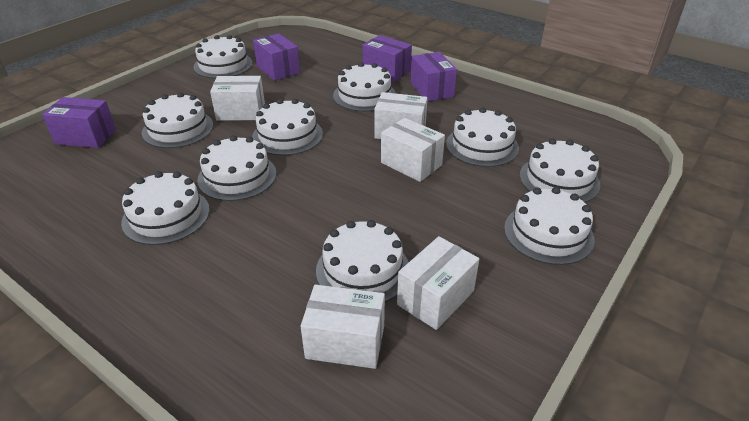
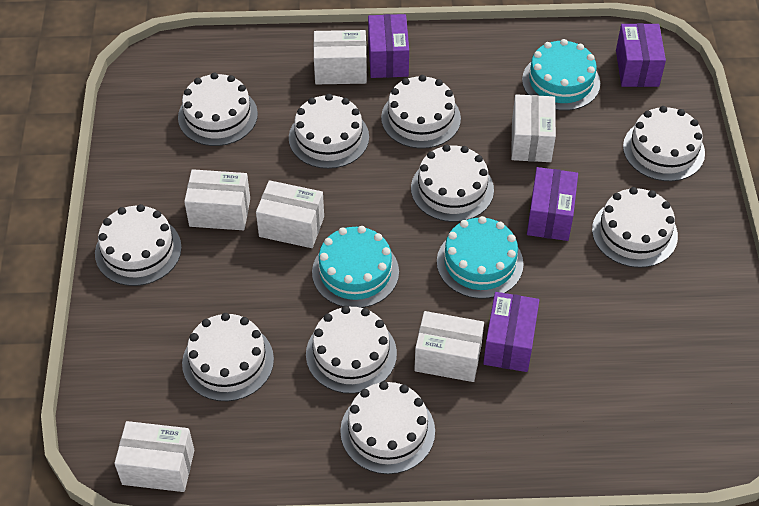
turquoise cake: none = 0 -> [312,226,399,308] [437,216,523,299] [522,39,600,111] = 3
white box: [210,76,265,121] [301,284,385,369] [374,92,428,139] [381,118,445,182] [397,236,479,330] = 5 -> [114,421,194,492] [184,169,250,230] [256,180,324,248] [313,30,367,84] [414,311,484,382] [511,94,556,162] = 6

